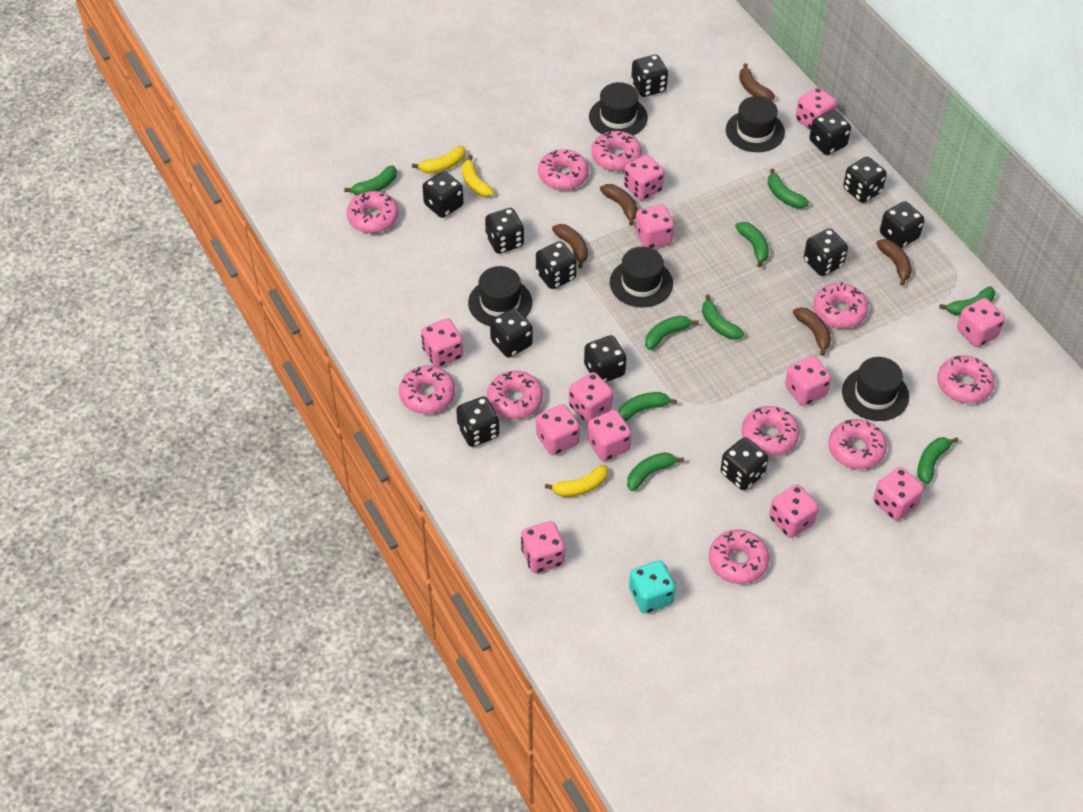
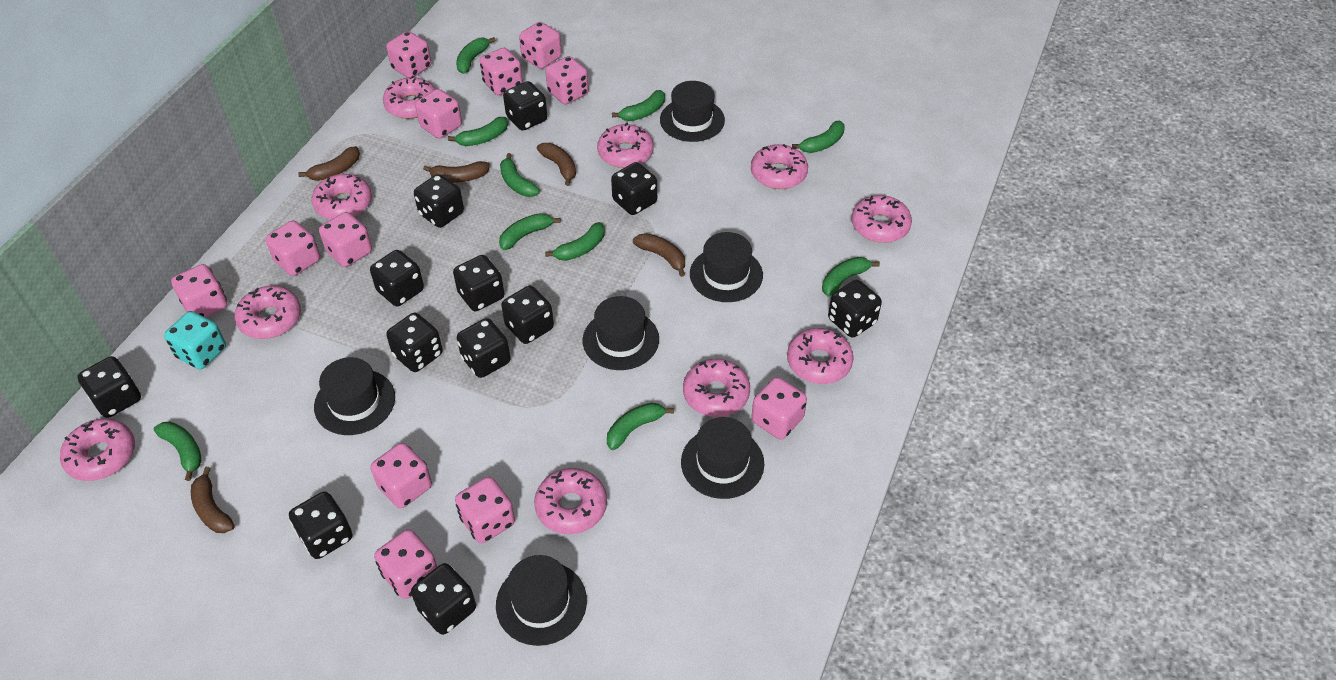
black hat: [468,266,532,326] [589,82,648,135] [610,247,673,308] [726,96,785,152] [842,357,909,421] = 5 -> [314,357,395,435] [496,555,587,646] [583,296,659,370] [660,81,725,142] [681,417,764,499] [690,232,763,302] = 6
green banana: [344,166,397,195] [618,392,677,422] [627,452,684,491] [645,315,699,350] [702,295,744,340] [735,222,769,268] [768,168,809,208] [917,437,959,484] [939,286,995,316] = 9 -> [154,422,202,481] [448,117,508,146] [456,37,496,74] [499,213,561,250] [500,153,540,197] [545,222,605,261] [607,403,674,450] [612,90,665,121] [792,121,845,153] [822,257,880,296] = 10
yellow banana: [412,146,466,173] [462,155,494,197] [545,465,608,497] = 3 -> none = 0

